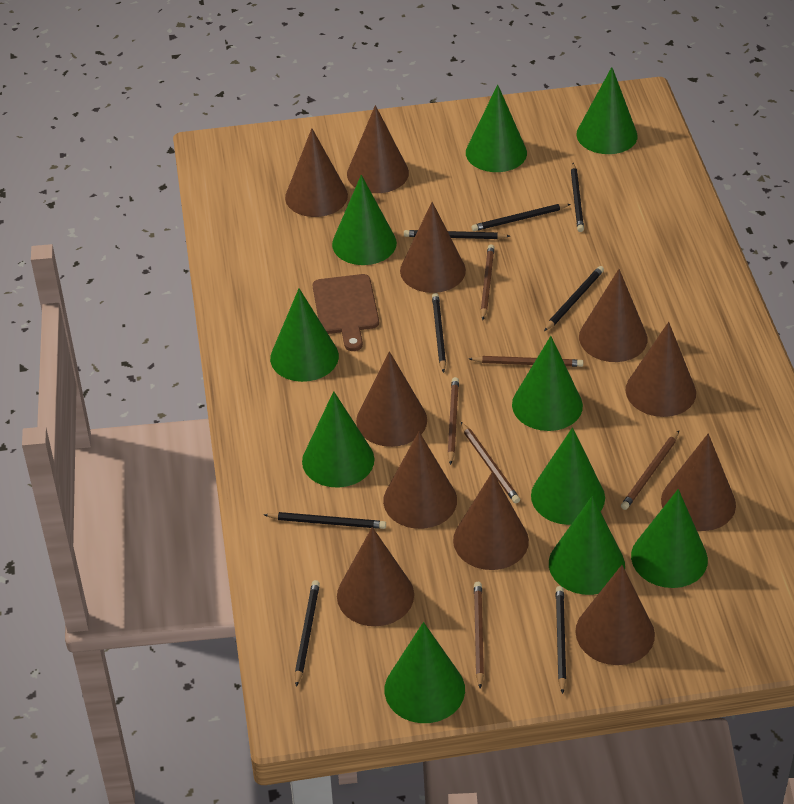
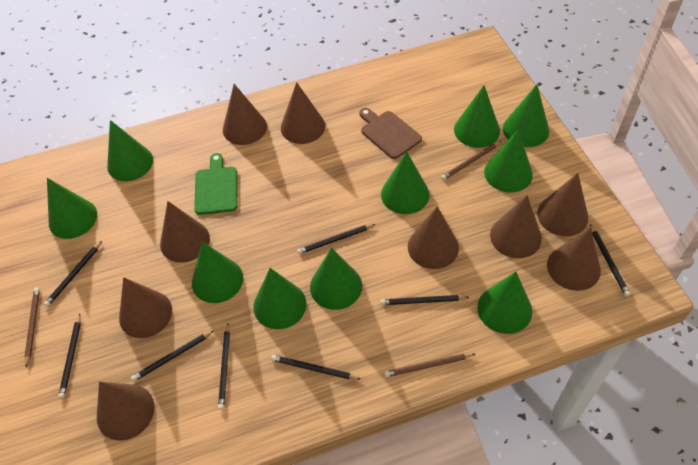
brown cone: [285,128,348,217] [337,527,414,626] [347,105,409,193] [356,351,427,447] [383,432,457,529] [400,202,466,293] [453,472,529,570] [575,565,655,665] [579,269,647,362] [626,322,696,417] [661,433,736,531] = 11 -> [97,382,155,441] [119,277,172,338] [160,201,210,263] [223,84,267,145] [281,82,325,144] [408,206,459,269] [490,195,542,258] [537,173,588,236] [547,227,601,291] = 9
brown pencil: [448,377,459,465] [461,422,520,503] [469,356,583,367] [474,582,484,689] [480,244,495,320] [621,431,679,510] = 6 -> [24,288,40,368] [384,353,475,377] [441,141,501,180] = 3
green cutting board: none = 0 -> [194,153,237,215] = 1

